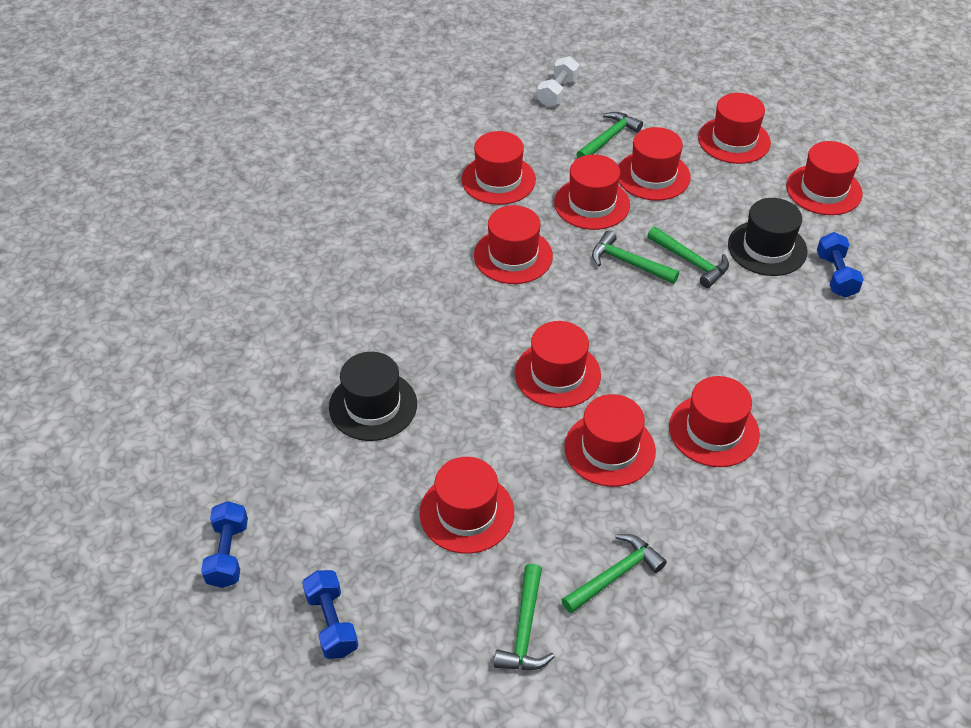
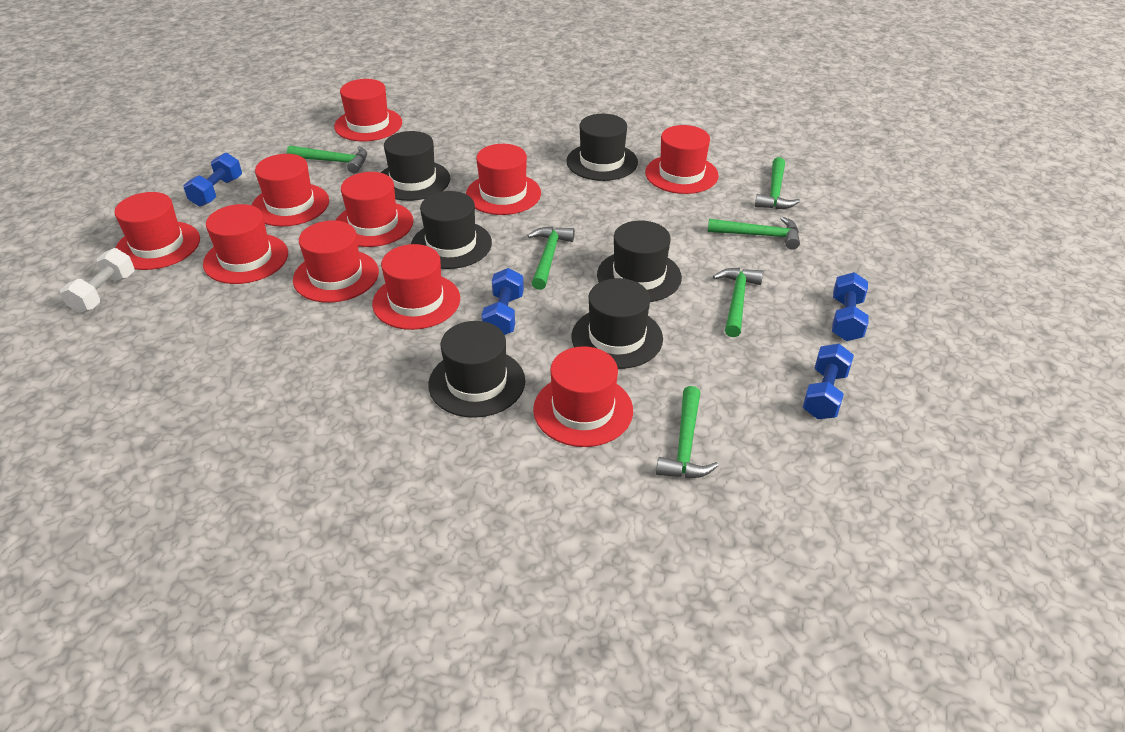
black hat: [329,352,417,441] [728,198,808,276] = 2 -> [381,131,450,201] [411,191,492,269] [428,321,525,418] [566,114,638,181] [572,278,663,369] [597,221,682,302] = 6
blue dumbbell: [201,501,248,588] [302,570,358,659] [817,232,864,298] = 3 -> [184,153,242,207] [481,268,524,335] [803,344,854,419] [832,272,869,341] = 4
green hammer: [494,563,555,670] [562,534,667,614] [576,112,643,158] [592,230,679,284] [647,227,729,288] = 5 -> [287,145,367,173] [527,226,575,290] [656,386,719,478] [708,217,800,250] [713,268,763,337] [755,157,800,209] = 6

